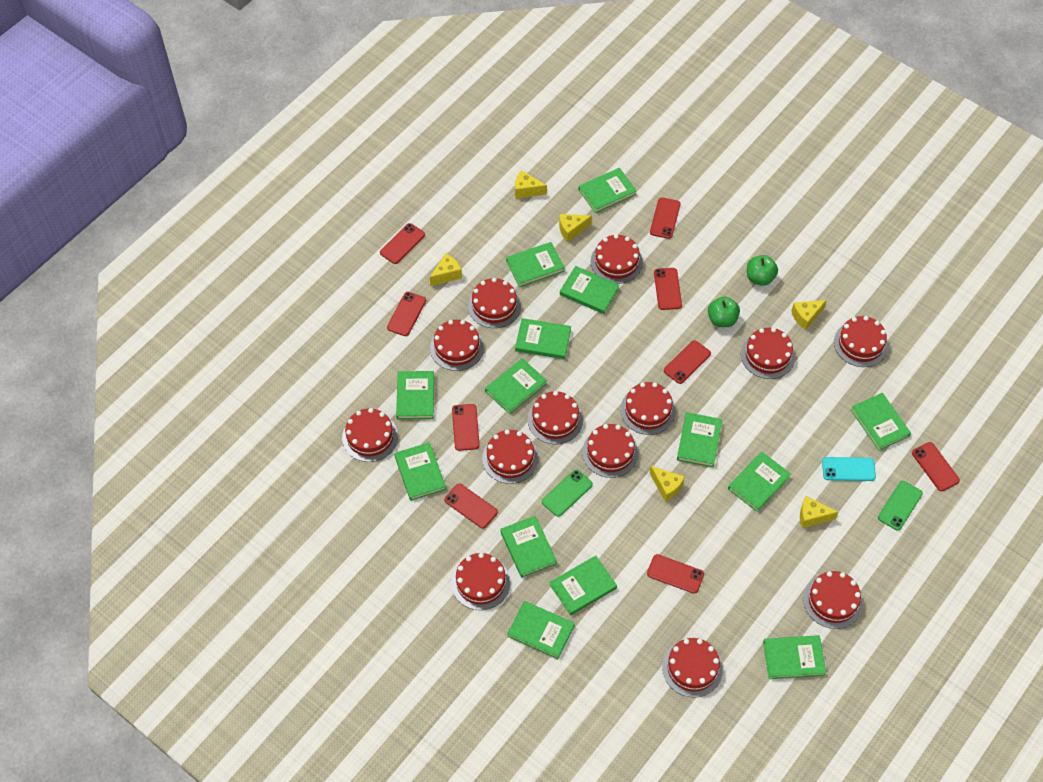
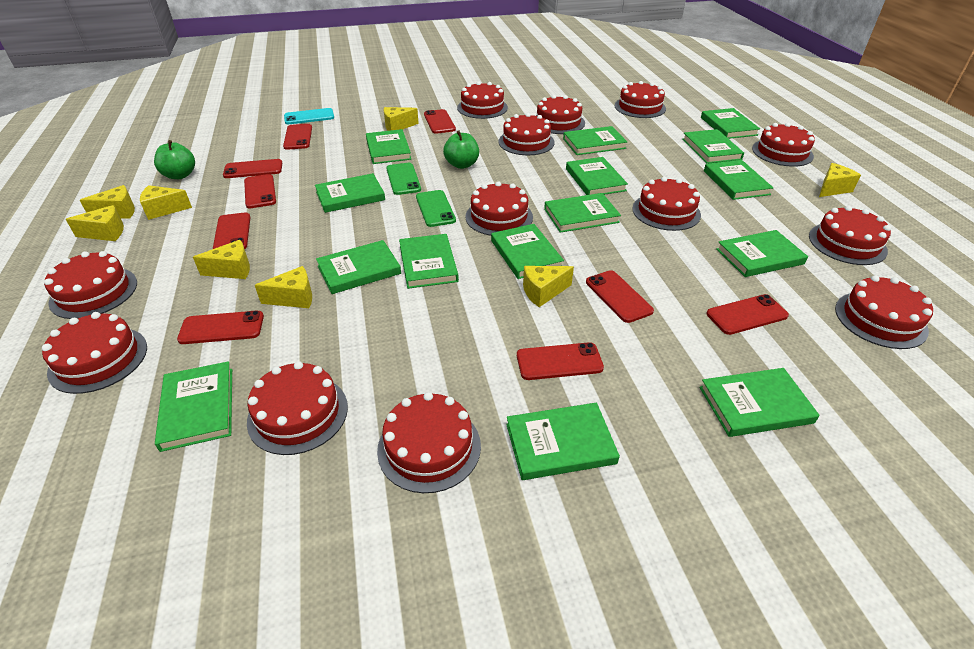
green book: [394,442,446,501] [396,371,434,419] [485,358,547,414] [500,516,557,578] [506,242,565,287] [507,601,575,659] [515,318,571,359] [550,556,617,616] [560,266,619,314] [579,168,637,213] [677,412,722,467] [728,452,791,512] [763,635,826,679] [851,393,911,451] = 14 -> [155,361,232,452] [315,173,385,213] [316,240,401,294] [366,129,411,164] [399,234,459,289] [491,224,564,279] [506,403,620,480] [544,193,621,233] [563,126,627,155] [566,157,628,195] [682,129,744,164] [700,368,820,437] [701,108,760,139] [704,160,773,200] [716,230,808,277] = 15
yellow cheese: [430,253,462,286] [515,170,547,199] [559,214,592,242] [650,466,685,502] [791,300,827,330] [800,496,838,528] = 6 -> [66,205,124,241] [80,185,135,219] [140,185,192,220] [193,240,250,279] [255,266,312,308] [384,107,419,131] [523,266,574,307] [819,163,861,197] = 8

